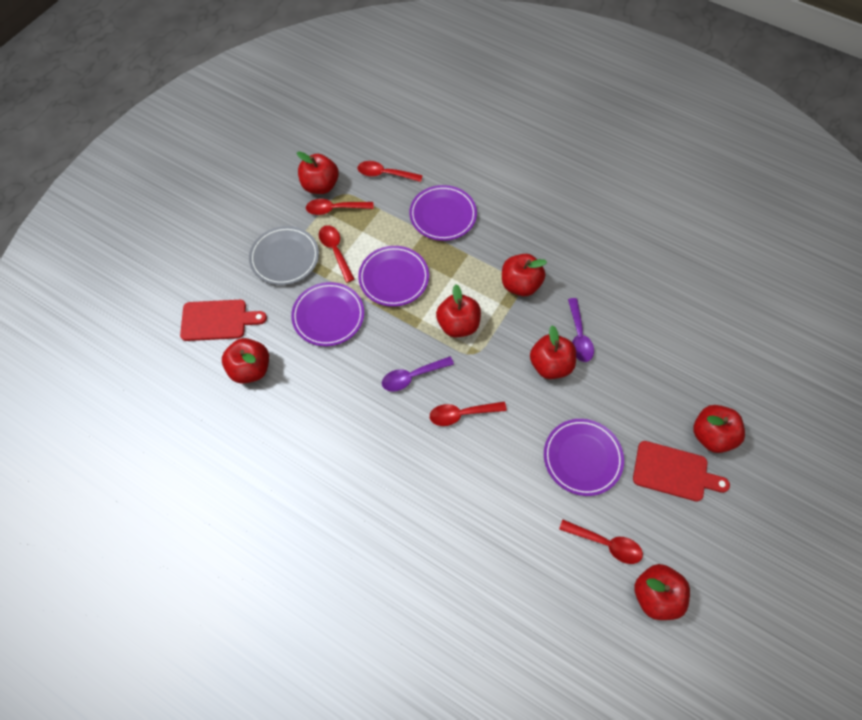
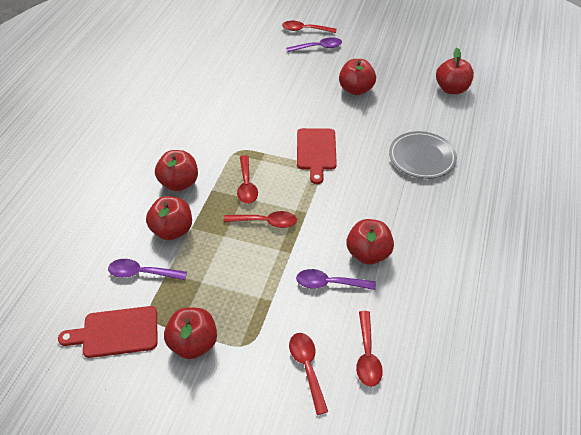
purple plate: [291,282,364,346] [358,246,429,307] [409,185,477,241] [544,419,624,496] = 4 -> none = 0
purple spoon: [382,356,454,392] [568,298,594,362] = 2 -> [108,259,187,280] [286,37,342,52] [296,269,376,290] = 3
red apple: [222,338,269,384] [297,151,339,194] [436,284,481,337] [502,254,547,296] [530,325,576,379] [634,564,690,620] [693,405,745,453] = 7 -> [146,196,192,240] [155,150,198,191] [164,308,217,359] [339,59,376,95] [347,219,394,265] [436,48,474,94] = 6

